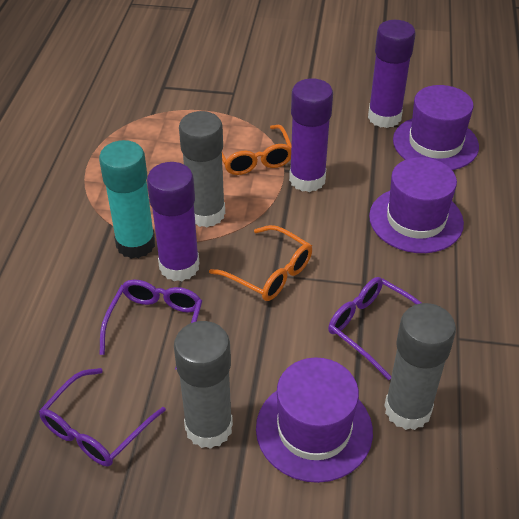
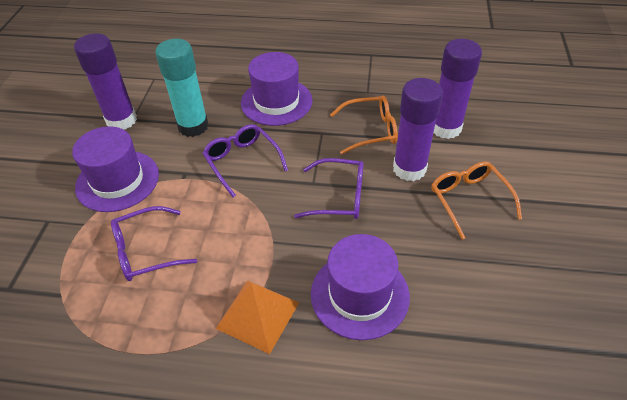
grey glue stick: [174,321,233,449] [179,111,225,227] [384,303,456,430] = 3 -> none = 0
orange pyramid: none = 0 -> [216,280,299,354] = 1

